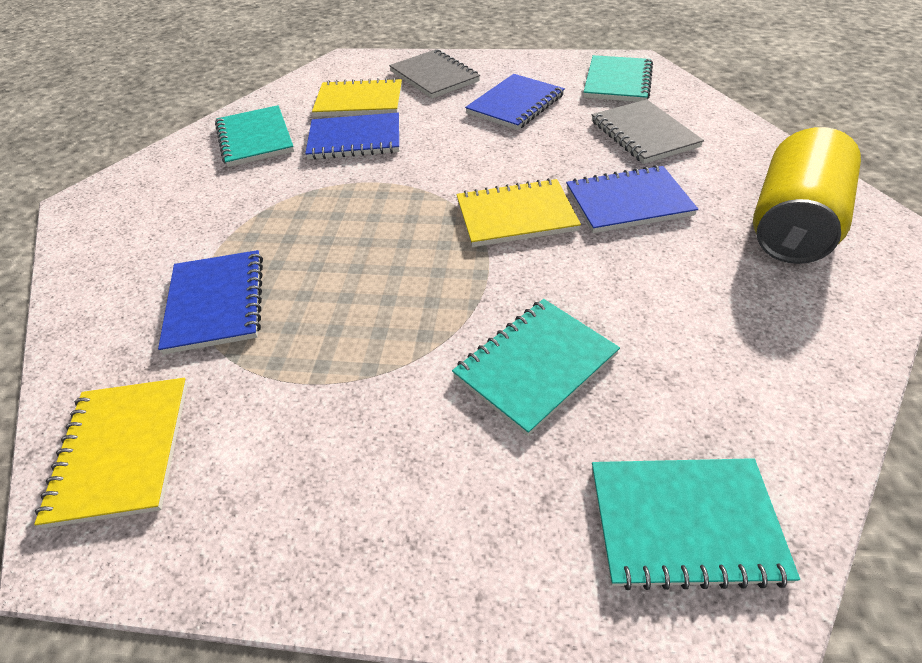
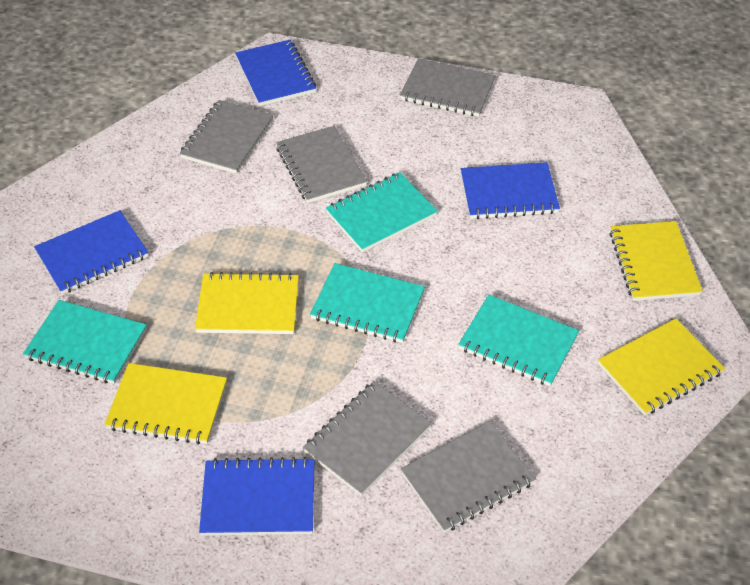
grey notebook: [389,49,480,99] [592,99,704,164] = 2 -> [180,100,274,174] [276,126,367,203] [303,381,432,496] [400,58,496,117] [401,421,536,533] = 5
yellow can: [753,127,861,264] = 1 -> none = 0
yellow notebook: [34,378,188,528] [312,78,402,117] [456,178,581,247] = 3 -> [104,363,227,445] [195,272,299,334] [598,318,725,416] [610,221,703,301] = 4

